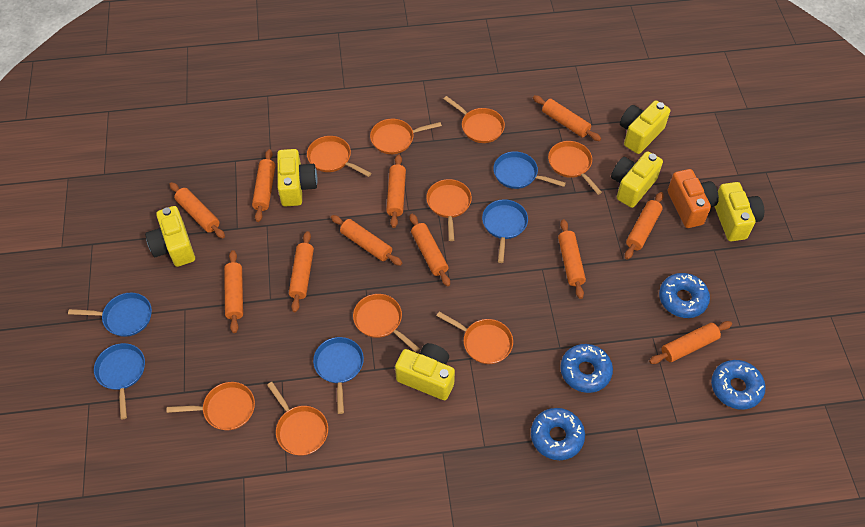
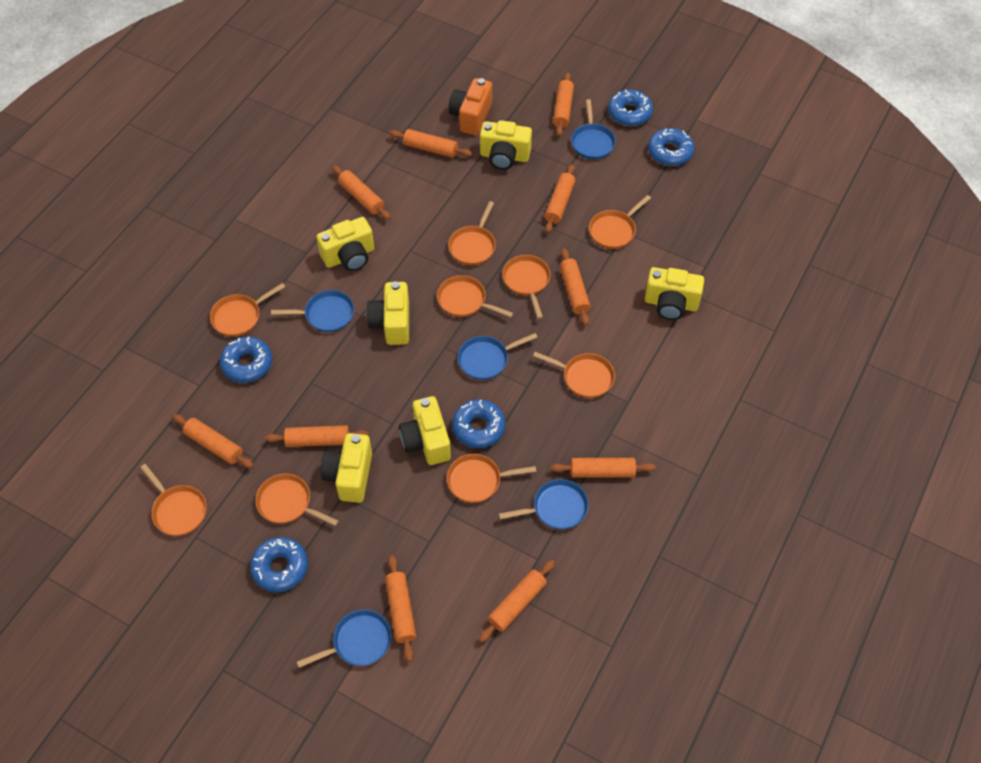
blue donut: [531,408,585,460] [560,344,613,393] [659,273,710,318] [711,360,766,410] = 4 -> [220,337,272,383] [250,537,308,592] [452,399,506,448] [608,89,653,126] [648,128,694,166] = 5
orange rolling pin: [169,182,225,239] [224,250,243,333] [252,149,275,222] [289,231,314,312] [331,215,402,266] [386,155,406,228] [410,214,450,286] [533,95,601,141] [558,219,586,299] [625,192,664,260] [649,321,732,364] = 11 -> [173,414,254,468] [265,425,369,447] [332,165,391,220] [385,555,416,662] [389,129,472,158] [479,560,555,643] [545,164,575,233] [551,458,656,478] [553,72,574,136] [560,248,591,326] = 10

